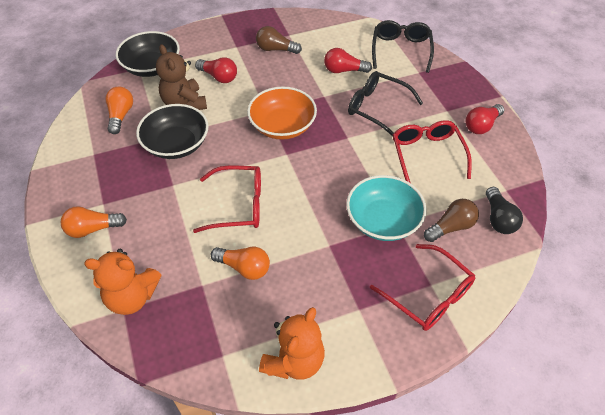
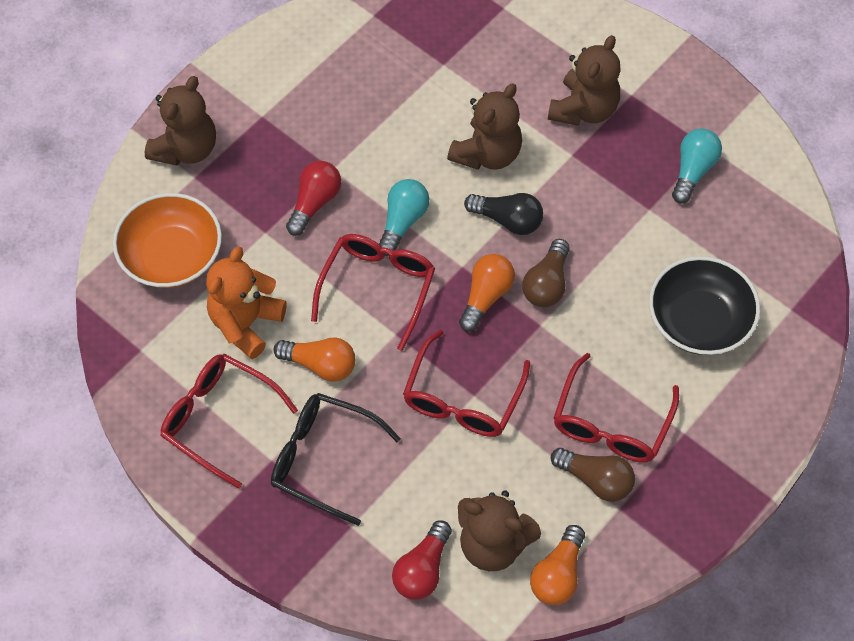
black bowl: [116,31,180,77] [136,104,209,159] = 2 -> [649,256,760,355] = 1
black glasses: [348,71,423,137] [372,20,434,73] = 2 -> [271,393,401,526] = 1
brown teddy bear: [156,44,207,110] = 1 -> [145,76,216,166] [447,83,522,170] [458,490,541,571] [548,35,621,126] = 4
orange teddy bear: [84,249,161,315] [259,307,325,380] = 2 -> [206,246,287,359] = 1
red glasses: [193,166,261,233] [370,244,475,331] [393,120,472,183] = 3 -> [160,354,298,489] [311,234,435,351] [403,330,530,437] [554,353,679,463] = 4
red light bulb: [195,57,237,83] [324,48,372,73] [466,104,504,134] = 3 -> [286,161,341,236] [392,520,452,600] = 2
turquoise bowl: [346,175,427,241] = 1 -> none = 0
turquoise light bulb: none = 0 -> [379,179,429,256] [672,128,722,203] = 2

